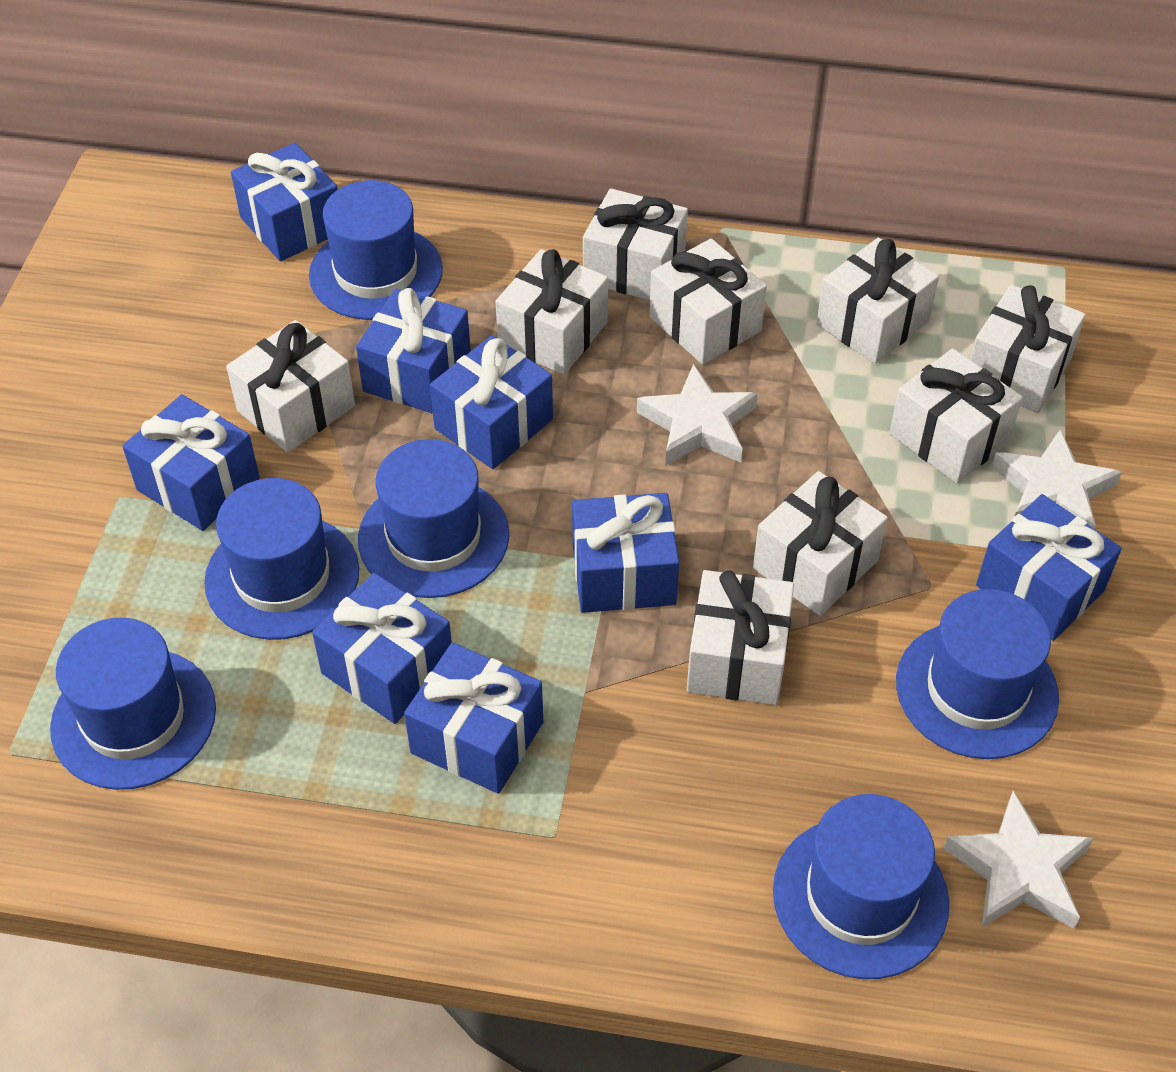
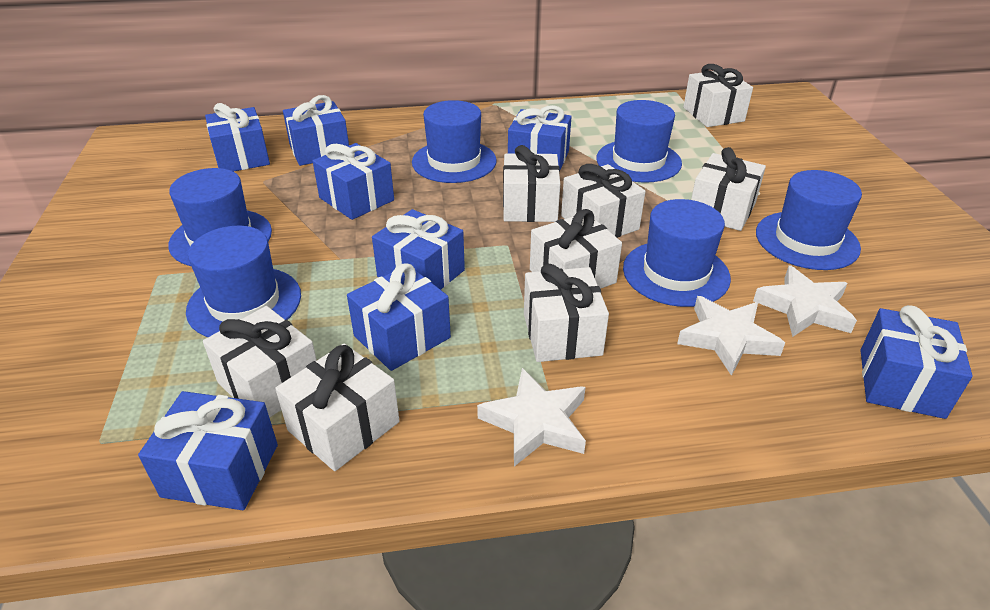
white gift: [226,320,355,453] [496,249,608,375] [583,188,688,300] [649,238,767,365] [687,570,794,705] [753,471,888,616] [817,237,939,364] [889,348,1023,483] [970,285,1086,413] = 9 -> [203,306,317,418] [275,344,400,471] [503,145,560,222] [524,264,609,362] [530,209,622,289] [561,164,646,238] [683,64,753,127] [691,147,766,231] = 8

